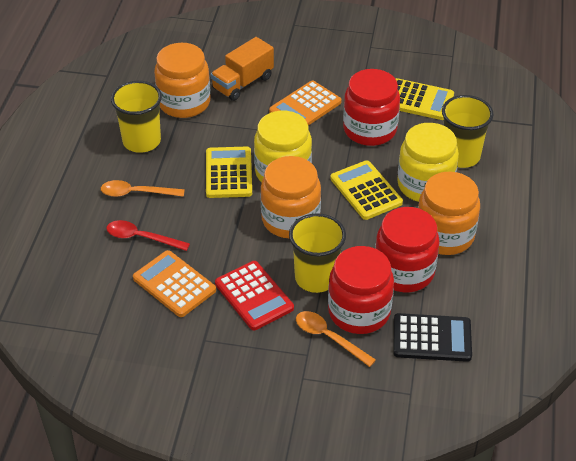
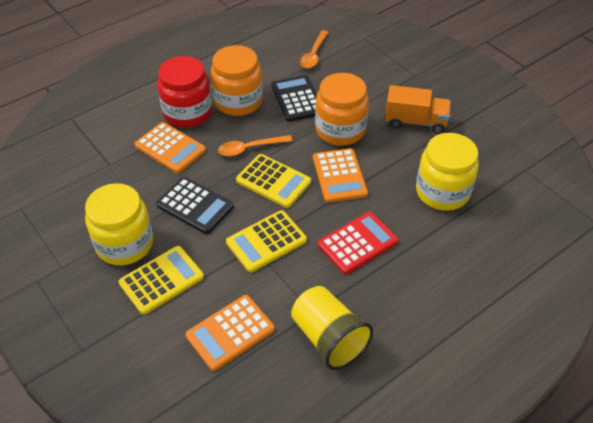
black calculator: [393,313,472,362] = 1 -> [156,177,234,234] [271,75,317,122] = 2
orange calculator: [133,250,216,317] [269,80,342,126] = 2 -> [134,122,206,173] [185,295,275,371] [313,148,368,203] = 3
orange jar: [154,43,211,118] [261,156,321,238] [418,172,480,255] = 3 -> [211,45,263,116] [315,73,369,146] = 2
red jar: [328,246,394,334] [343,69,400,146] [375,207,439,292] = 3 -> [157,56,212,128] = 1
red spoon: [106,220,190,251] = 1 -> none = 0
yellow cup: [111,81,162,153] [289,213,346,293] [442,95,494,168] = 3 -> [291,286,373,370] = 1

